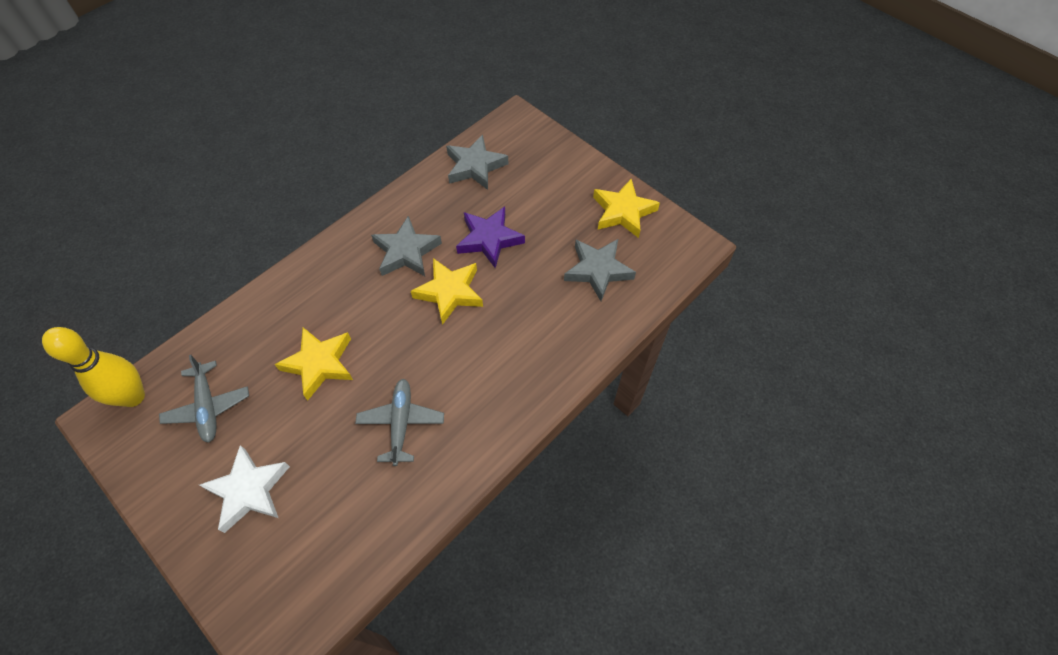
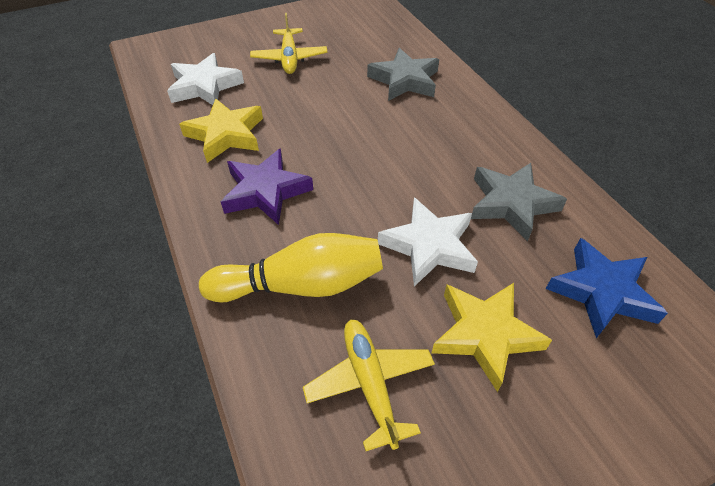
blue star: none = 0 -> [546,238,668,338] = 1
grey plane: [159,355,249,443] [355,379,444,466] = 2 -> none = 0
grey star: [371,216,442,276] [446,134,508,190] [564,239,636,301] = 3 -> [367,48,439,101] [471,163,567,241] = 2
white star: [200,445,290,533] = 1 -> [167,53,244,105] [378,197,478,286] = 2
yellow plane: none = 0 -> [250,13,327,74] [303,319,435,451] = 2
yellow star: [274,327,353,401] [411,258,483,325] [593,179,660,238] = 3 -> [179,98,263,163] [432,283,552,392] = 2

